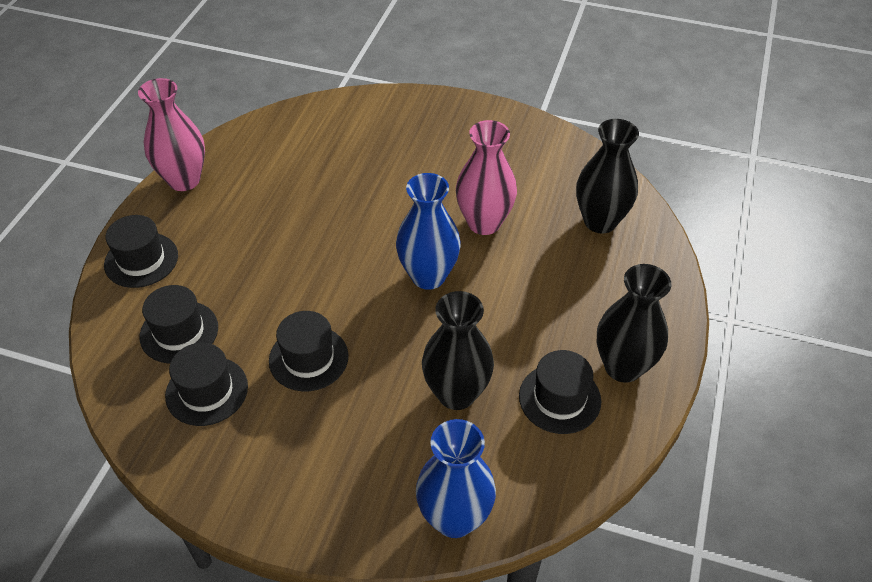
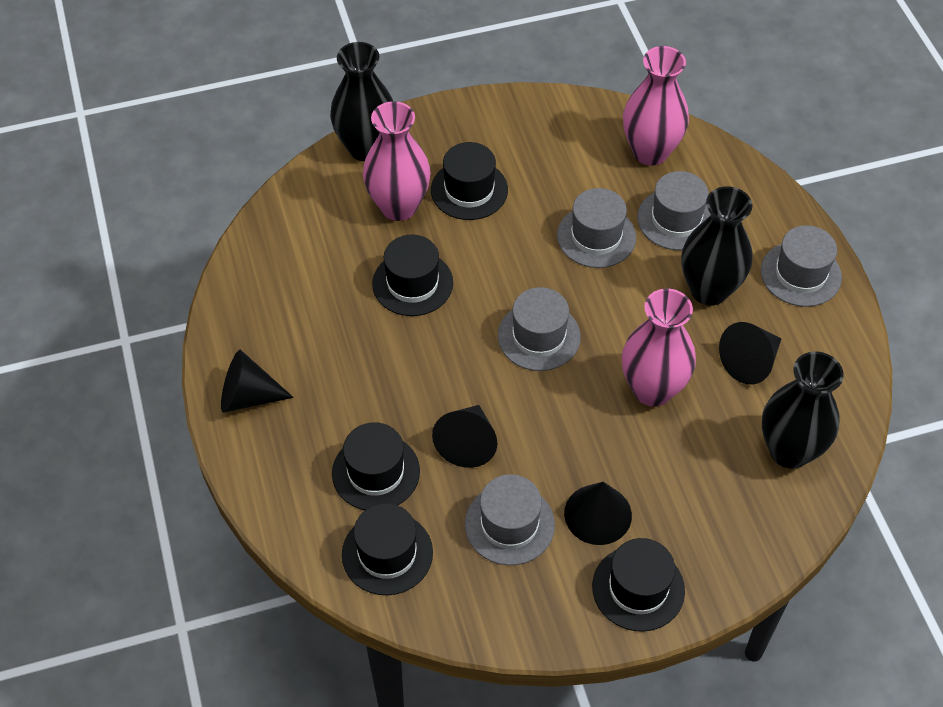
black cone: none = 0 -> [221,350,294,413] [432,405,497,468] [564,482,632,545] [719,322,782,385] = 4
blue vase: [396,173,461,290] [416,419,496,538] = 2 -> none = 0
grey hat: none = 0 -> [465,474,555,565] [498,287,581,371] [557,188,636,268] [637,171,711,250] [761,225,842,307] = 5
pink vase: [138,78,205,191] [456,120,517,235] = 2 -> [363,101,431,221] [622,289,696,407] [623,46,689,166] = 3

